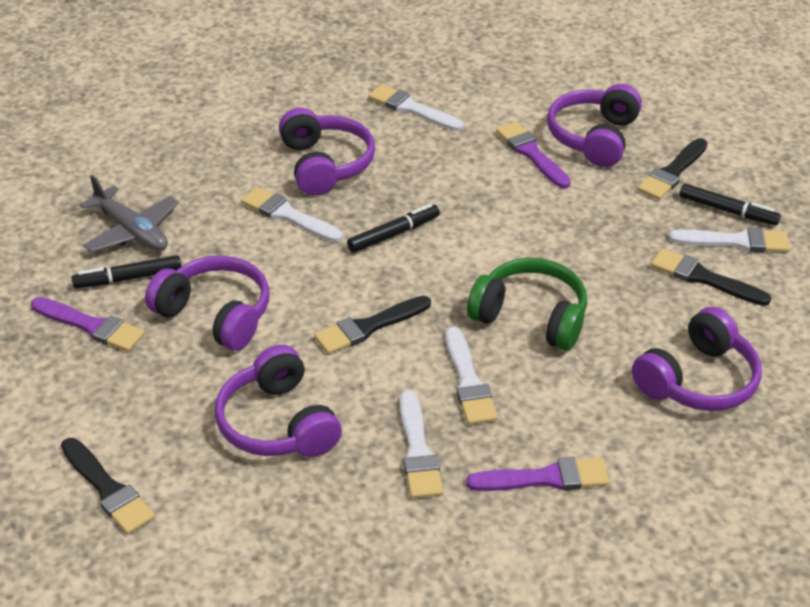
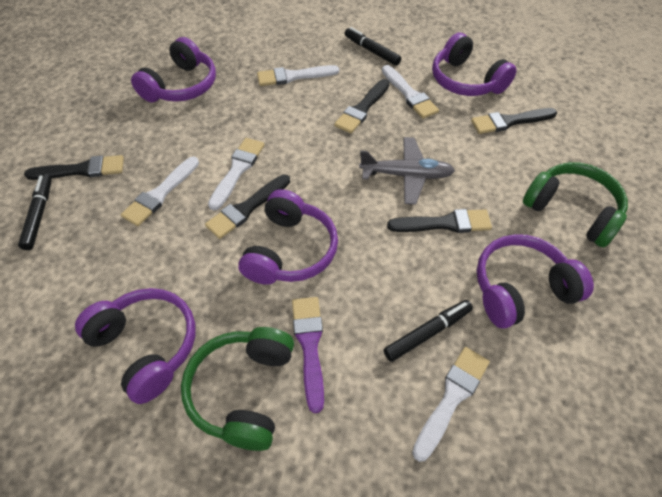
black brush: [61,438,155,534] [314,296,431,354] [638,138,707,200] [651,248,771,306] = 4 -> [24,155,124,180] [205,175,290,239] [334,79,390,133] [387,209,492,233] [471,108,557,134] = 5
green headphones: [467,258,587,351] = 1 -> [181,327,294,451] [523,162,628,247] = 2
purple brush: [31,297,145,352] [466,458,609,491] [496,121,571,188] = 3 -> [292,297,324,413] = 1

